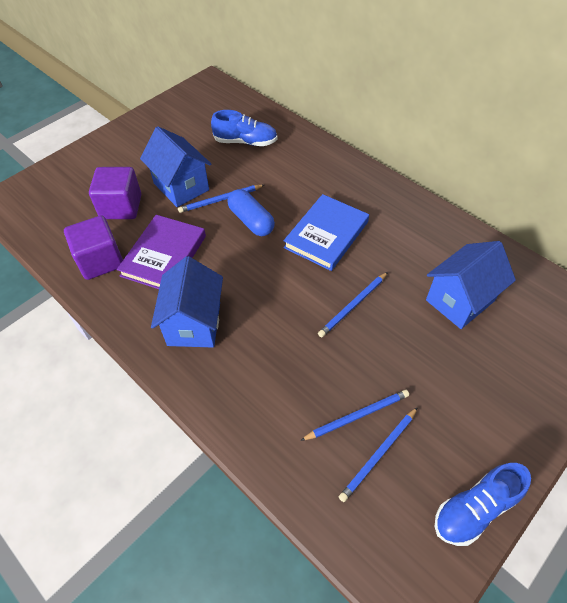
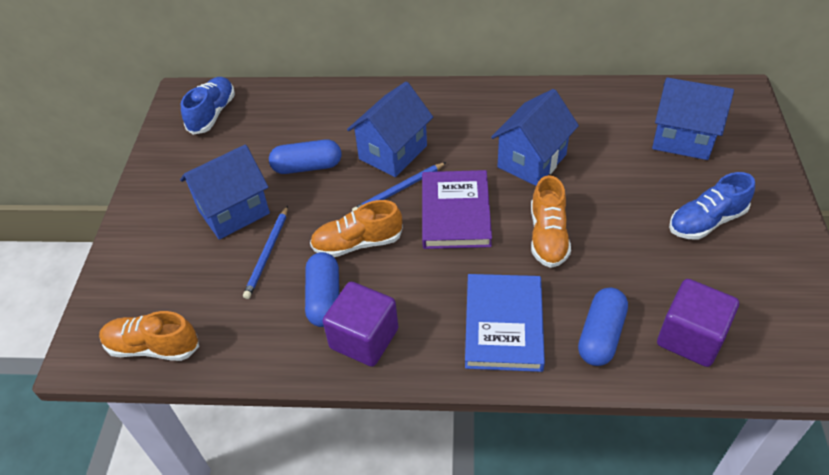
blue capsule: [228,189,275,236] = 1 -> [269,140,341,174] [305,252,339,327] [578,288,628,366] = 3
blue house: [140,126,211,207] [151,256,223,348] [426,241,516,329] = 3 -> [180,144,270,240] [347,82,433,177] [491,89,579,186] [652,77,734,160] = 4
blue pencil: [178,185,264,213] [300,390,409,441] [318,272,388,337] [339,407,418,502] = 4 -> [243,206,288,299] [352,162,447,211] = 2
orange shoe: none = 0 -> [99,311,199,361] [310,200,403,257] [531,175,571,268] = 3

